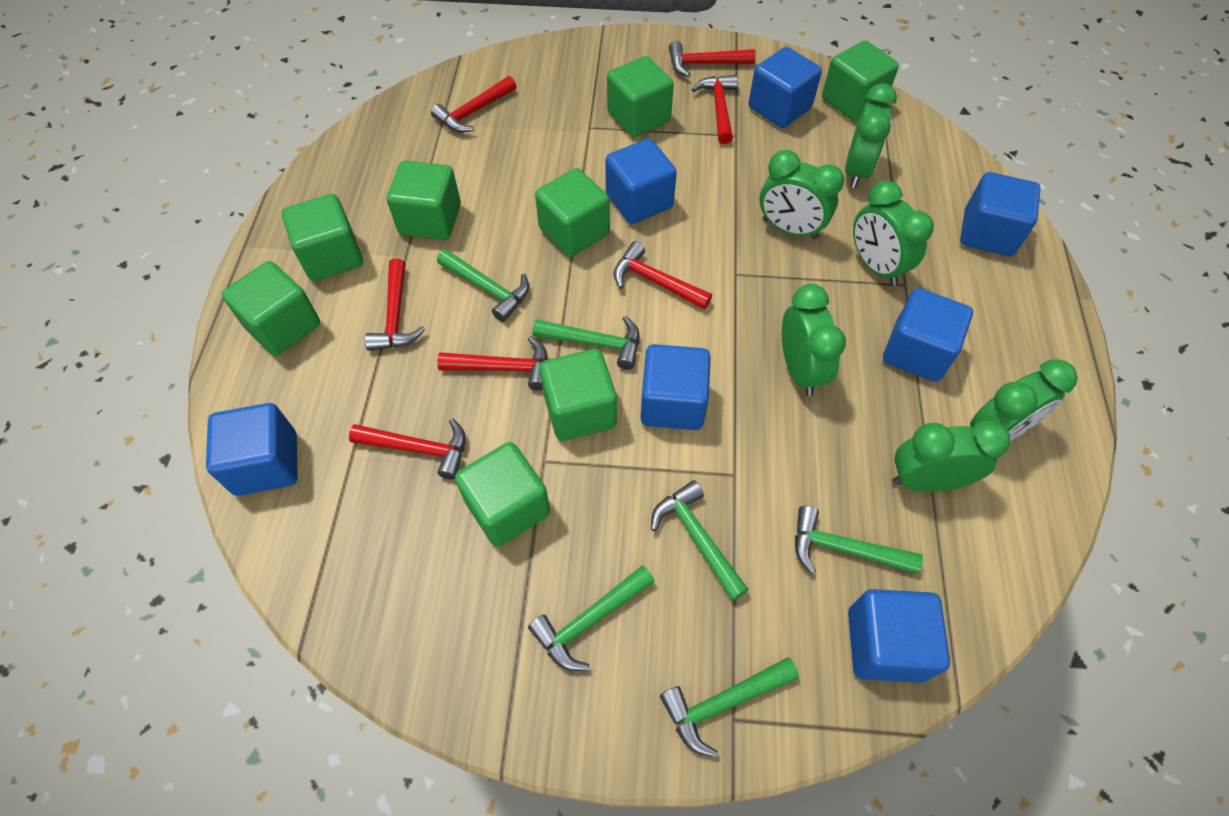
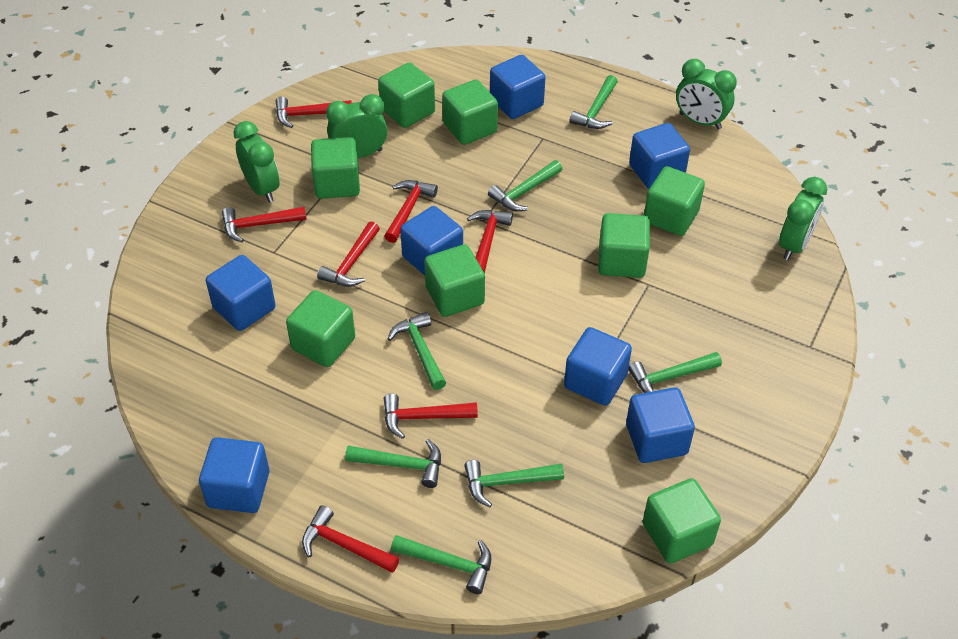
green clock: [760,150,844,239] [782,284,846,396] [845,83,897,188] [853,180,934,286] [892,420,1010,492] [970,359,1078,442] = 6 -> [233,121,279,203] [326,94,388,158] [676,59,737,130] [779,177,827,260] = 4
green hammer: [437,249,529,322] [528,565,655,671] [533,316,639,370] [651,480,749,601] [660,657,799,758] [795,506,923,574] = 6 -> [345,439,441,488] [388,312,446,390] [391,535,491,594] [464,460,564,507] [488,160,562,211] [569,75,618,129] [628,352,722,393] = 7

